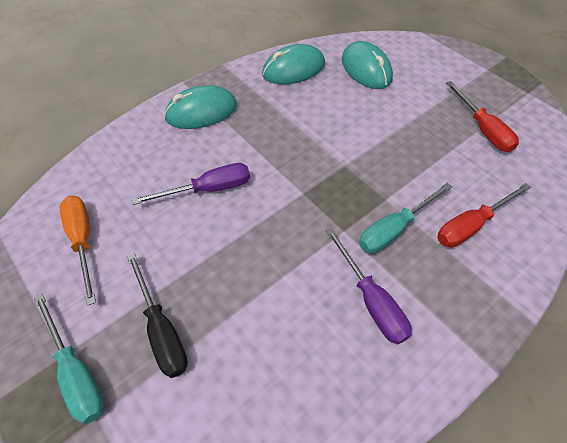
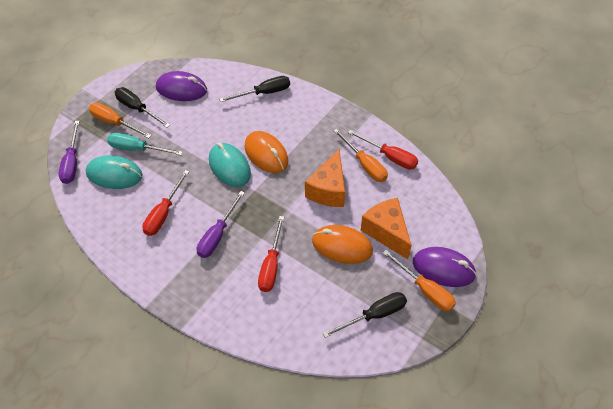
black screwdriver: [127,253,188,378] = 1 -> [115,87,170,128] [219,76,290,102] [323,292,407,338] = 3
orange cheese: none = 0 -> [305,149,345,207] [361,198,411,259] = 2
orange mouse: none = 0 -> [245,131,288,173] [312,225,373,264] = 2
orange screwdriver: [60,196,96,306] = 1 -> [89,103,152,138] [333,129,388,182] [383,250,456,311] = 3
purple mouse: none = 0 -> [156,71,207,101] [413,247,477,287] = 2
red screwdriver: [437,183,531,248] [446,81,519,152] = 2 -> [142,170,189,236] [258,216,284,292] [348,130,418,169] = 3
turquoise mouse: [164,85,237,129] [262,44,325,84] [342,41,393,89] = 3 -> [86,155,143,189] [209,143,251,187] = 2
turquoise screwdriver: [34,293,104,424] [359,183,452,253] = 2 -> [107,133,183,155] = 1

